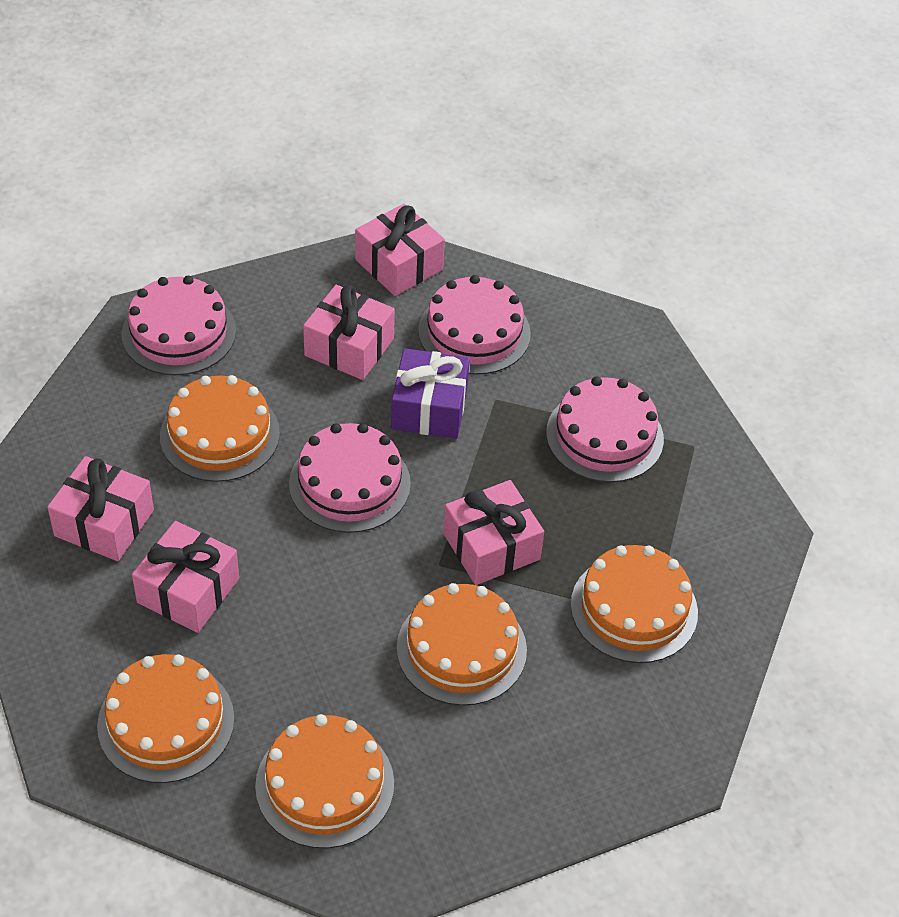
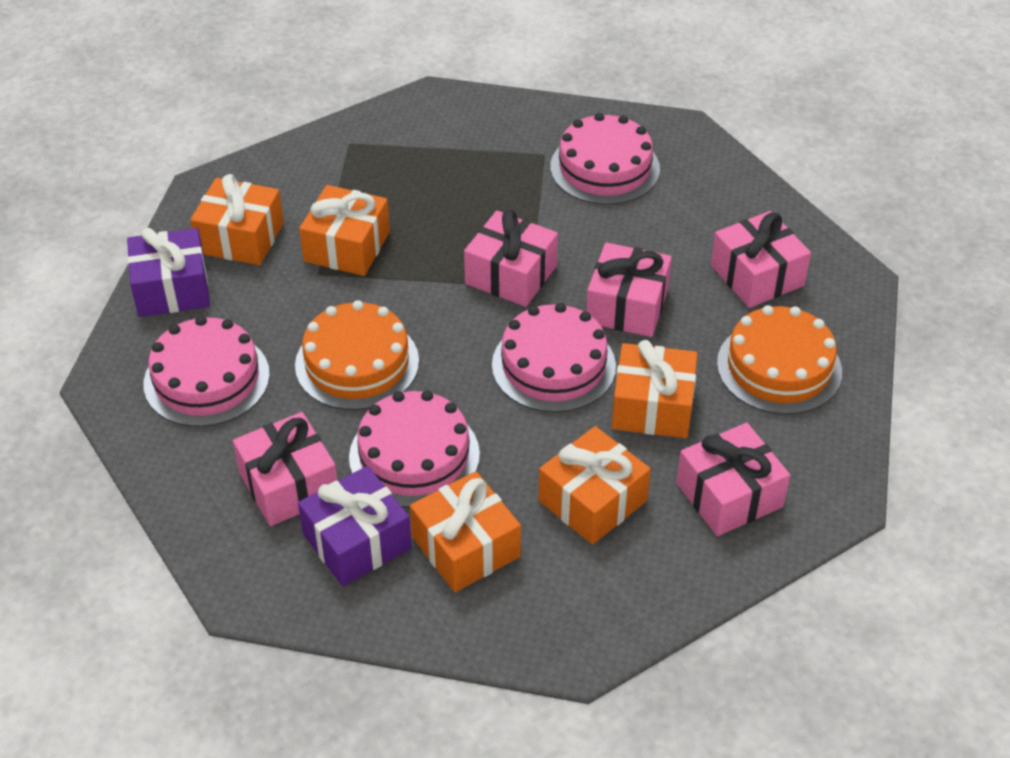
orange cake: [97,654,234,783] [160,375,280,482] [255,714,394,849] [397,583,527,706] [571,545,698,663] = 5 -> [295,300,419,410] [717,305,842,415] = 2
orange gift: none = 0 -> [190,174,284,265] [299,185,390,276] [410,471,521,592] [538,426,651,545] [612,340,698,438] = 5
purple gift: [391,348,470,439] = 1 -> [127,228,210,317] [298,466,412,586] = 2

